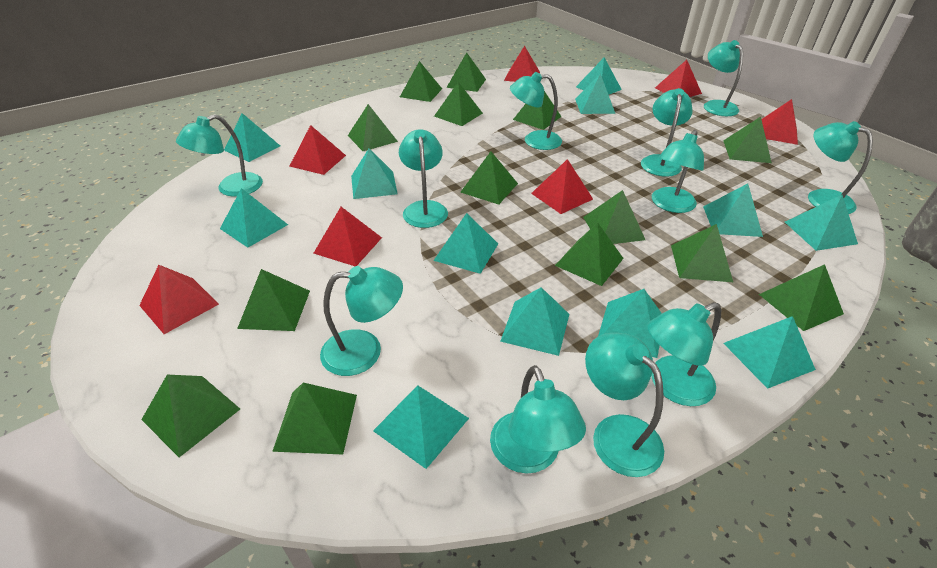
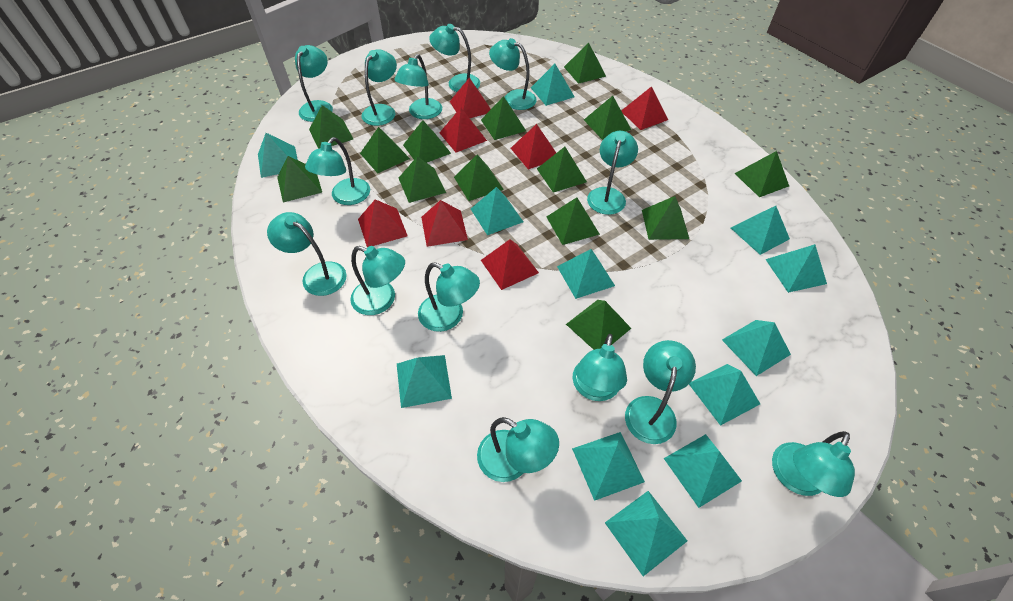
turquoise lamp: [176,114,263,197] [320,266,403,376] [399,129,448,228] [490,365,586,473] [510,72,562,150] [585,333,664,477] [641,88,693,177] [647,302,721,406] [652,130,704,213] [704,40,743,116] [808,121,873,214] = 11 -> [267,212,347,296] [295,45,333,122] [305,137,370,205] [350,246,405,315] [361,49,397,126] [394,54,442,119] [418,263,480,332] [429,24,480,92] [477,417,559,482] [489,38,537,110] [572,334,627,401] [587,131,638,215] [625,340,696,444] [772,431,855,497] = 14

